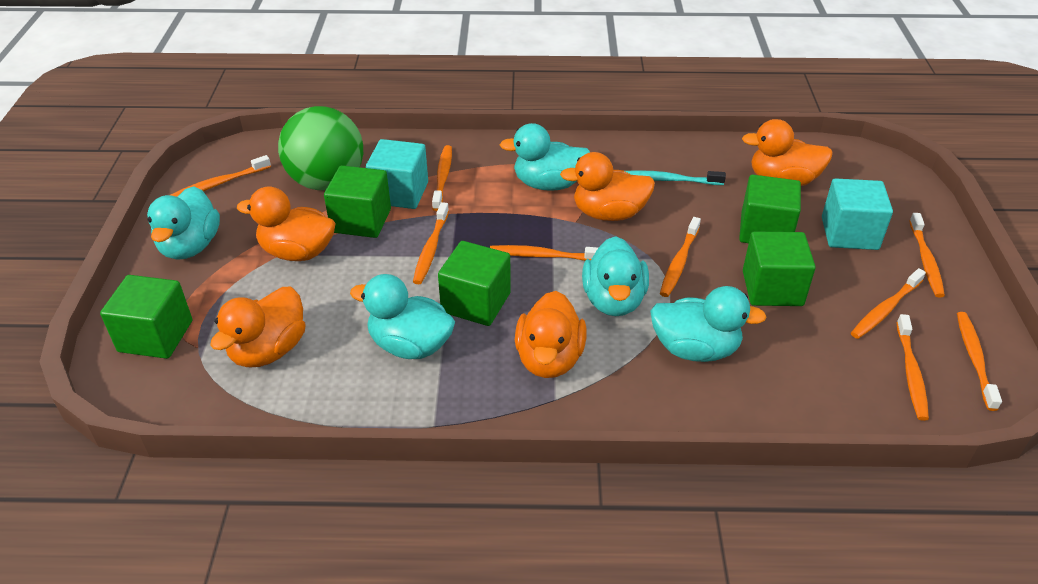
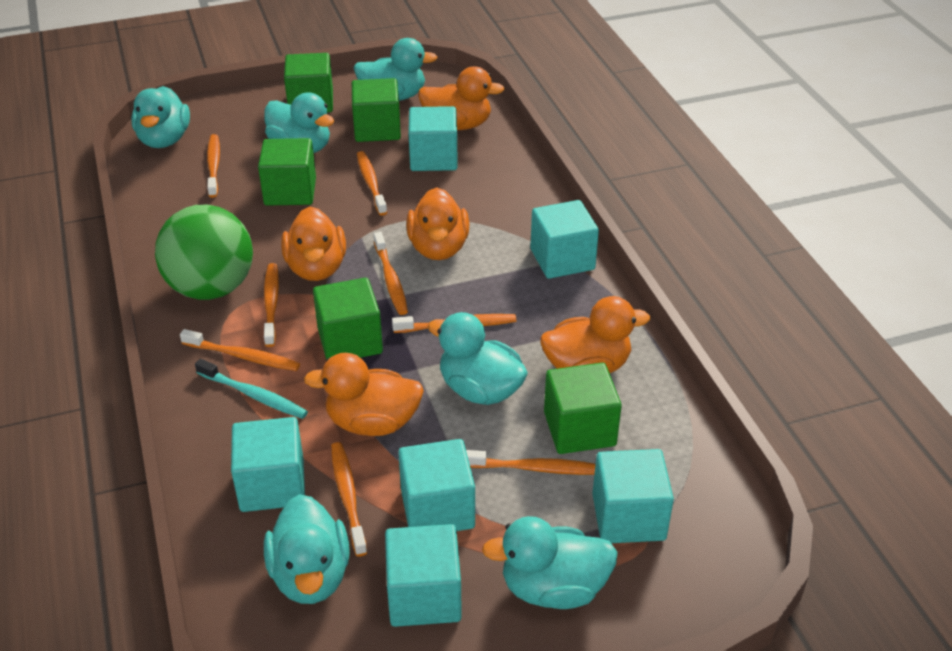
orange toothbrush: [171,155,271,197] [413,202,449,284] [432,145,452,211] [490,245,598,261] [660,217,701,297] [851,268,926,339] [896,314,929,421] [909,213,945,298] [957,312,1002,411] = 9 -> [180,329,300,371] [207,134,220,198] [264,263,279,347] [331,442,367,557] [357,151,387,216] [374,232,408,315] [392,314,516,333] [466,450,596,475] = 8
turquoise cube: [366,139,428,209] [822,178,893,250] = 2 -> [231,417,305,512] [385,524,462,627] [398,439,475,531] [408,106,458,171] [530,200,599,279] [592,449,674,543] = 6
turquoise duck: [147,186,220,260] [350,274,455,359] [500,123,590,191] [582,236,649,316] [650,286,767,362] = 5 -> [131,86,190,148] [264,92,334,153] [264,494,350,604] [354,38,438,101] [428,312,528,405] [482,516,618,609] = 6

